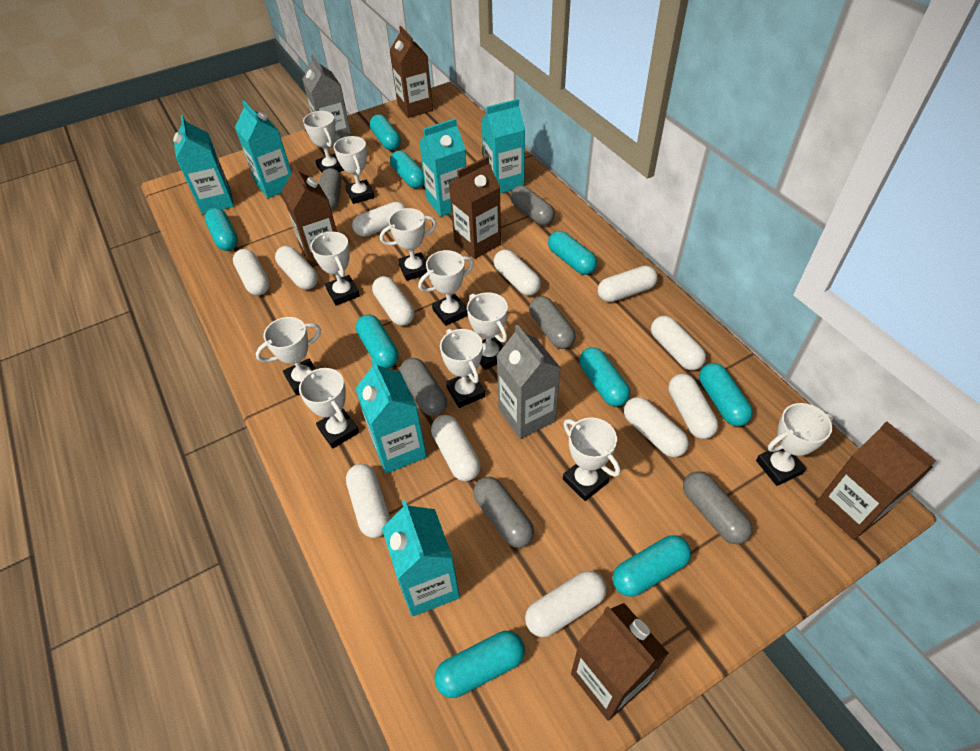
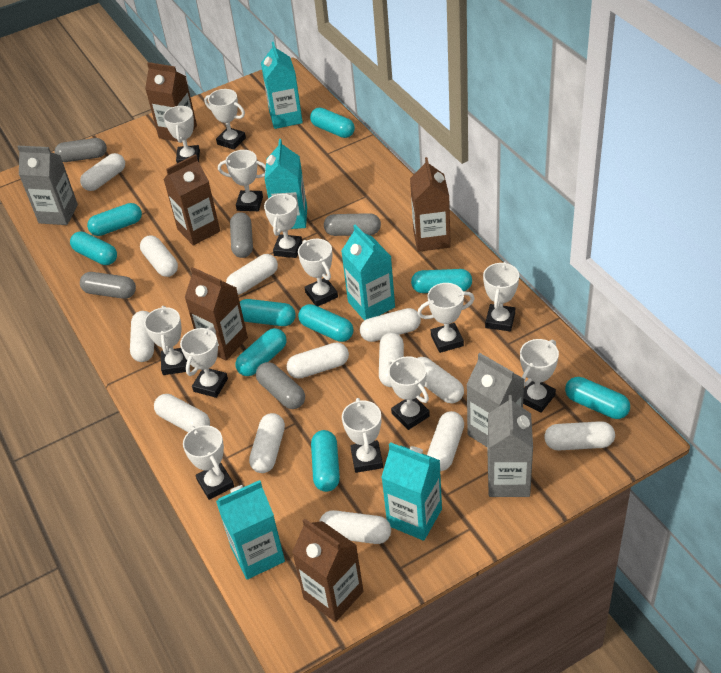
grey capsule: [319,168,342,211] [400,358,447,416] [473,477,534,548] [510,186,555,225] [529,296,576,349] [683,471,752,544] = 6 -> [54,138,107,162] [80,272,136,299] [230,212,253,258] [256,362,305,409] [324,213,381,236] = 5
grey carton: [302,54,352,148] [496,324,561,439] = 2 -> [18,146,78,225] [466,353,525,448] [488,395,533,497] = 3
turquoise carton: [173,115,234,214] [235,100,292,198] [355,359,427,474] [382,500,460,617] [419,118,466,216] [481,99,525,193] = 6 -> [216,480,285,580] [261,42,303,129] [265,139,307,229] [341,224,395,320] [381,442,442,541] = 5
white capsule: [233,249,270,295] [275,246,318,290] [346,464,390,538] [352,202,406,237] [372,276,414,326] [431,415,480,481] [494,250,541,296] [525,571,607,637] [598,266,658,302] [624,397,689,457] [651,316,706,370] [668,374,718,439] = 12 -> [80,153,125,191] [130,311,154,362] [140,235,178,277] [154,394,210,432] [226,254,278,295] [249,413,285,473] [287,342,349,379] [319,510,391,544] [360,308,421,342] [379,332,404,387] [418,357,464,403] [427,411,464,471] [544,421,615,451] = 13
white trophy: [256,317,321,395] [299,368,359,448] [303,111,344,172] [311,232,360,306] [334,136,374,204] [380,208,437,281] [418,250,474,326] [440,329,485,408] [467,292,508,370] [563,417,620,501] [756,403,834,486] = 11 -> [144,306,187,375] [163,105,200,163] [180,327,228,398] [183,425,234,500] [204,89,246,150] [218,150,266,211] [264,193,302,258] [298,239,338,306] [342,398,383,473] [388,356,430,430] [417,283,475,353] [483,261,519,331] [520,339,559,412] = 13

